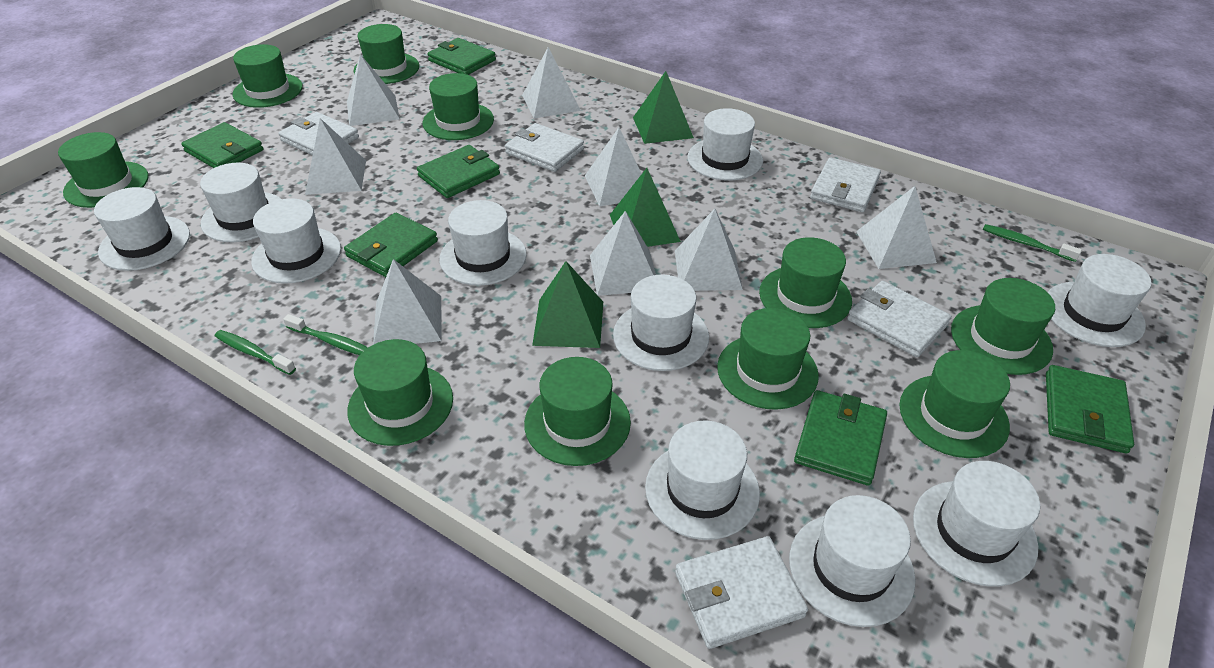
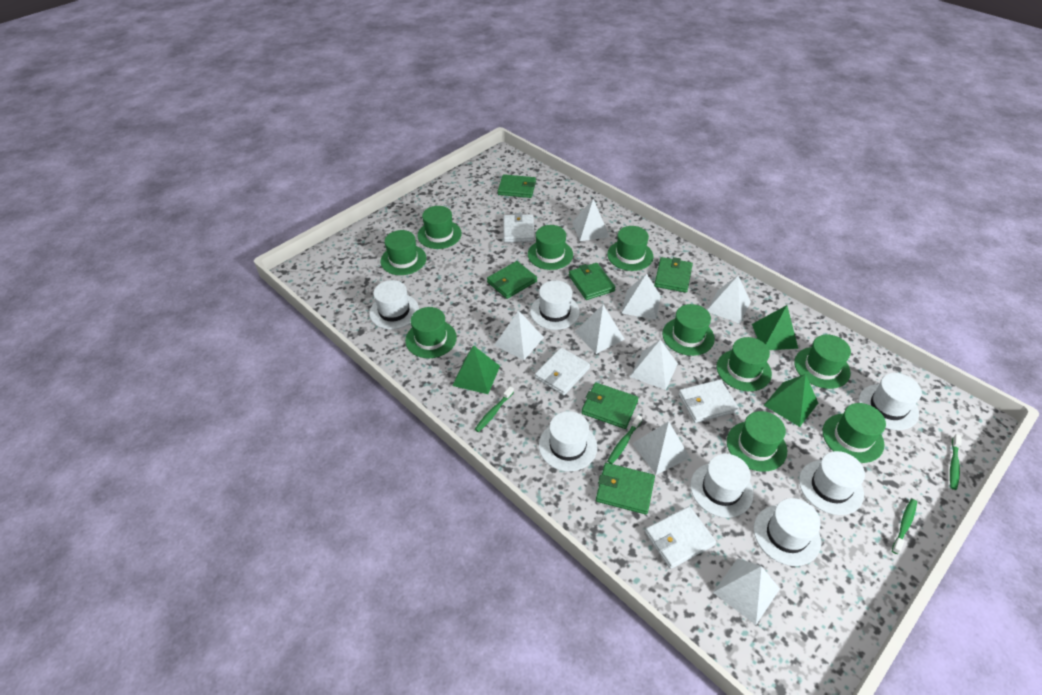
green toothbrush: [215,330,296,375] [283,314,368,355] [983,224,1082,262] = 3 -> [475,386,514,432] [607,415,642,464] [892,499,917,554] [950,434,962,490] = 4
white hat: [94,187,190,271] [200,163,281,242] [251,198,341,284] [439,200,527,286] [613,275,709,371] [645,420,760,540] [687,108,763,181] [789,495,916,627] [913,461,1040,586] [1048,254,1152,347] = 10 -> [369,280,419,329] [530,280,580,330] [539,411,597,471] [690,454,754,518] [754,498,821,566] [799,451,865,515] [859,373,922,430] = 7
white wallet: [279,112,359,155] [505,123,584,172] [675,536,808,649] [810,157,881,212] [847,281,952,357] = 5 -> [503,213,535,243] [535,347,590,395] [645,506,716,569] [678,380,739,423] = 4

